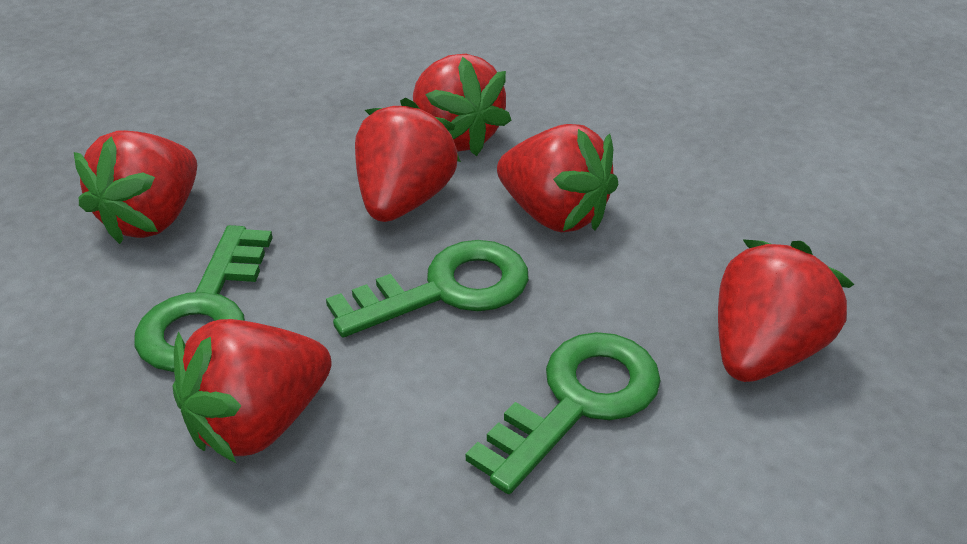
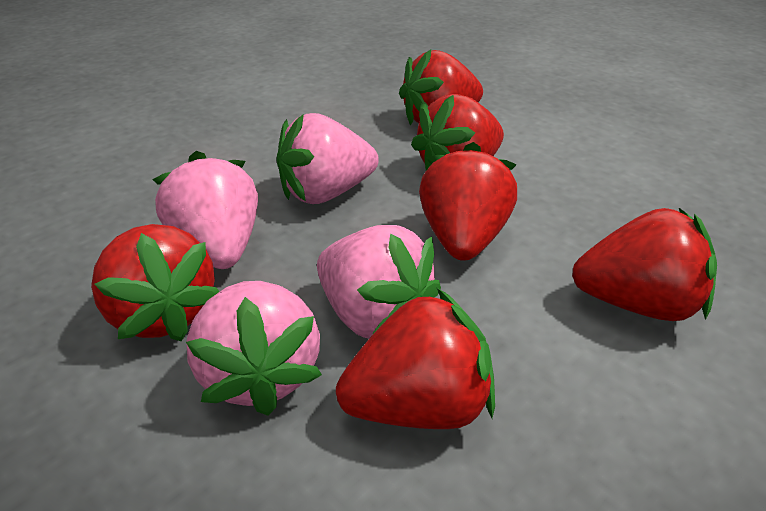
green key: [134,225,273,372] [326,240,529,337] [466,332,661,494] = 3 -> none = 0
pink strawberry: none = 0 -> [152,151,258,269] [186,281,322,416] [276,113,379,204] [317,225,441,339] = 4

